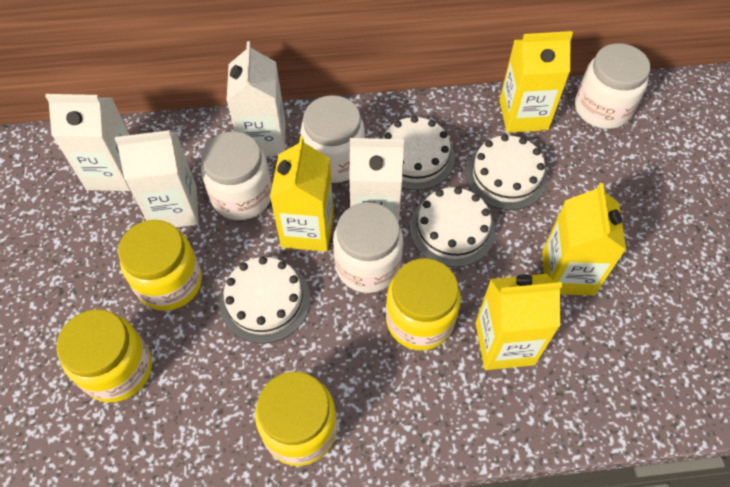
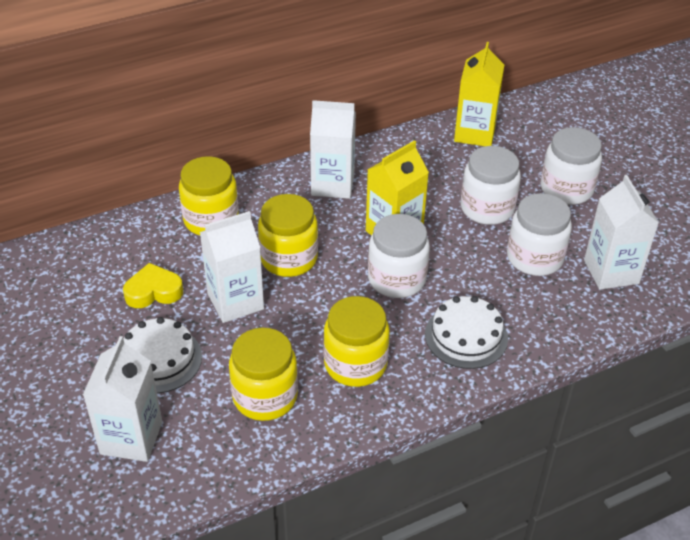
white cake: [220,257,311,344] [381,116,455,190] [410,187,495,267] [466,134,548,210] = 4 -> [123,317,202,393] [425,296,508,369] = 2
yellow carton: [270,136,334,252] [475,274,562,370] [499,31,573,133] [542,183,626,296] = 4 -> [366,140,429,236] [454,42,504,146] = 2
yellow heart: none = 0 -> [123,263,183,308] = 1

